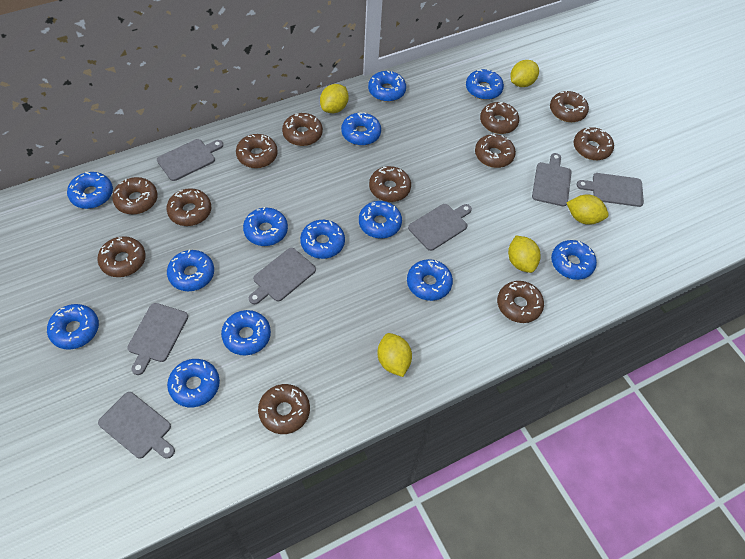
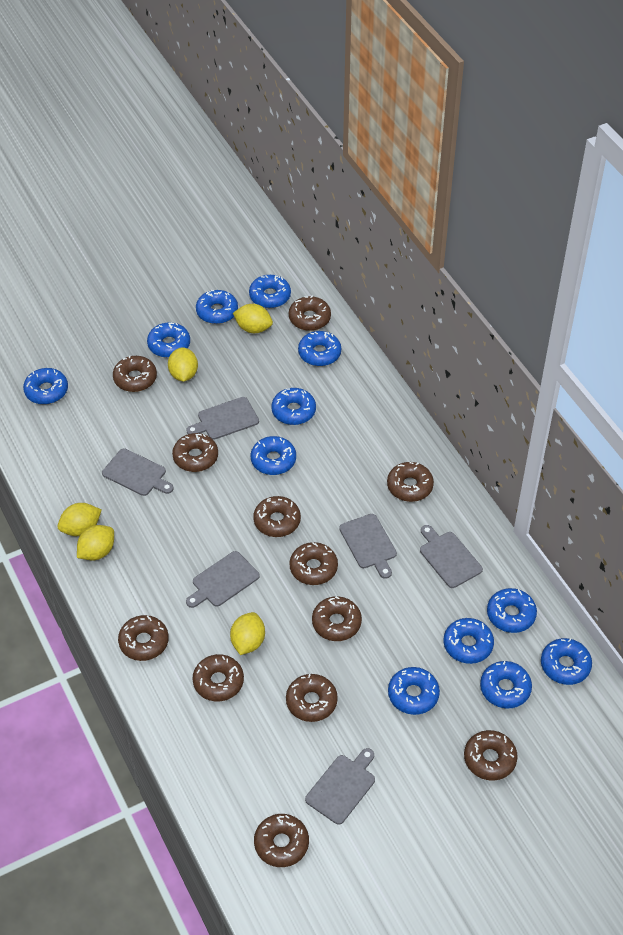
blue donut: [47,304,99,349] [67,172,113,209] [167,250,214,291] [167,359,220,407] [221,310,271,355] [243,207,288,246] [300,220,345,259] [341,112,381,146] [359,201,402,238] [368,71,406,102] [407,259,453,301] [466,69,504,100] [551,240,597,280] = 13 -> [23,368,68,405] [147,323,190,358] [196,290,238,324] [249,275,291,308] [251,436,296,475] [271,388,316,425] [298,331,341,366] [388,667,440,715] [444,618,494,664] [480,661,532,708] [487,588,537,633] [541,638,592,685] = 12
grey cutting board: [98,392,175,459] [127,303,188,375] [157,139,223,181] [249,248,316,304] [408,204,472,251] [532,153,572,206] [577,173,644,207] = 7 -> [102,448,173,496] [186,397,259,440] [186,551,260,608] [305,748,375,825] [339,514,397,579] [420,525,483,588] = 6

